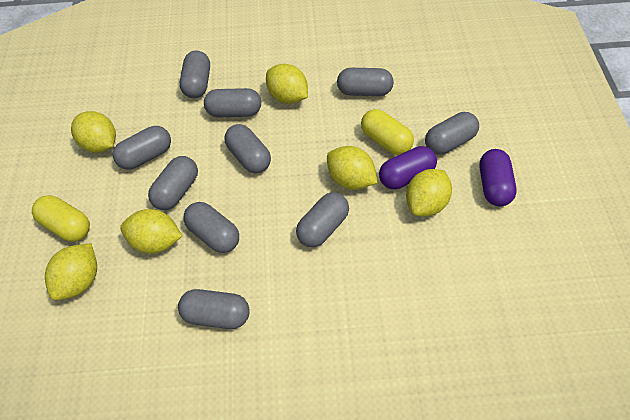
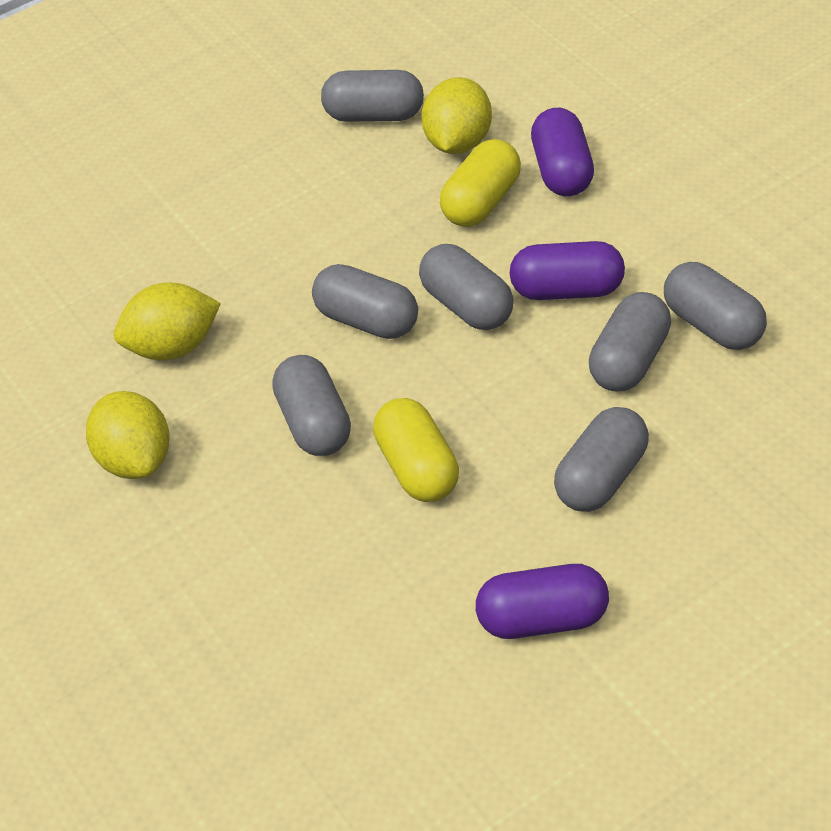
grey capsule: [113,126,171,170] [148,156,198,210] [178,289,250,329] [180,50,210,98] [183,202,239,253] [204,88,261,117] [224,124,271,173] [296,192,349,247] [337,68,394,96] [425,112,479,155] = 10 -> [272,355,351,456] [312,264,418,339] [321,70,424,122] [419,244,513,330] [554,407,649,512] [589,292,671,391] [664,262,767,350] = 7
purple capsule: [379,146,437,189] [480,149,516,207] = 2 -> [476,564,609,639] [510,241,625,300] [531,108,594,196] = 3
yellow lemon: [45,243,97,300] [71,111,116,153] [120,209,182,254] [266,64,308,104] [327,146,377,190] [406,169,452,216] = 6 -> [86,391,170,479] [114,283,221,360] [421,77,492,154] = 3

